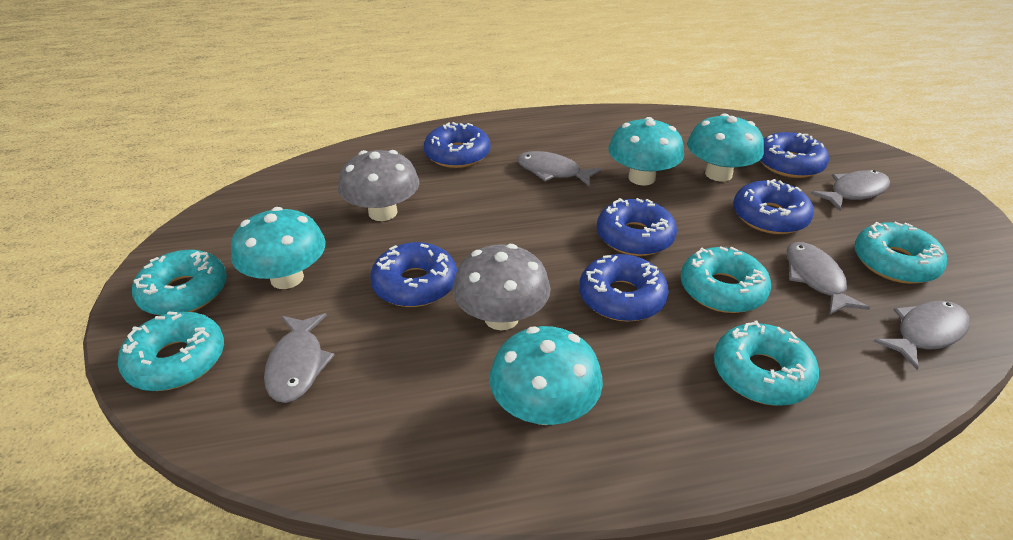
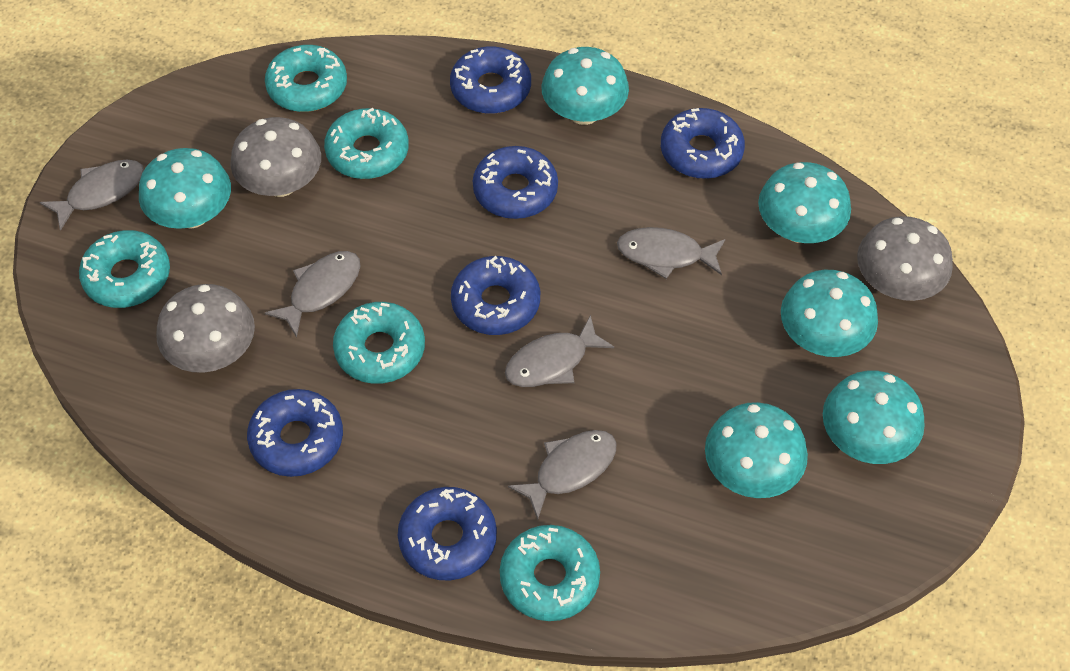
grey mushroom: [338,150,419,221] [453,244,550,330] = 2 -> [156,284,255,373] [230,117,321,197] [857,216,953,301] = 3
turquoise mushroom: [231,207,326,289] [489,326,603,425] [608,117,684,185] [687,113,764,182] = 4 -> [139,148,231,229] [541,47,629,125] [705,402,808,498] [758,162,851,243] [781,270,878,357] [823,370,925,464] = 6

